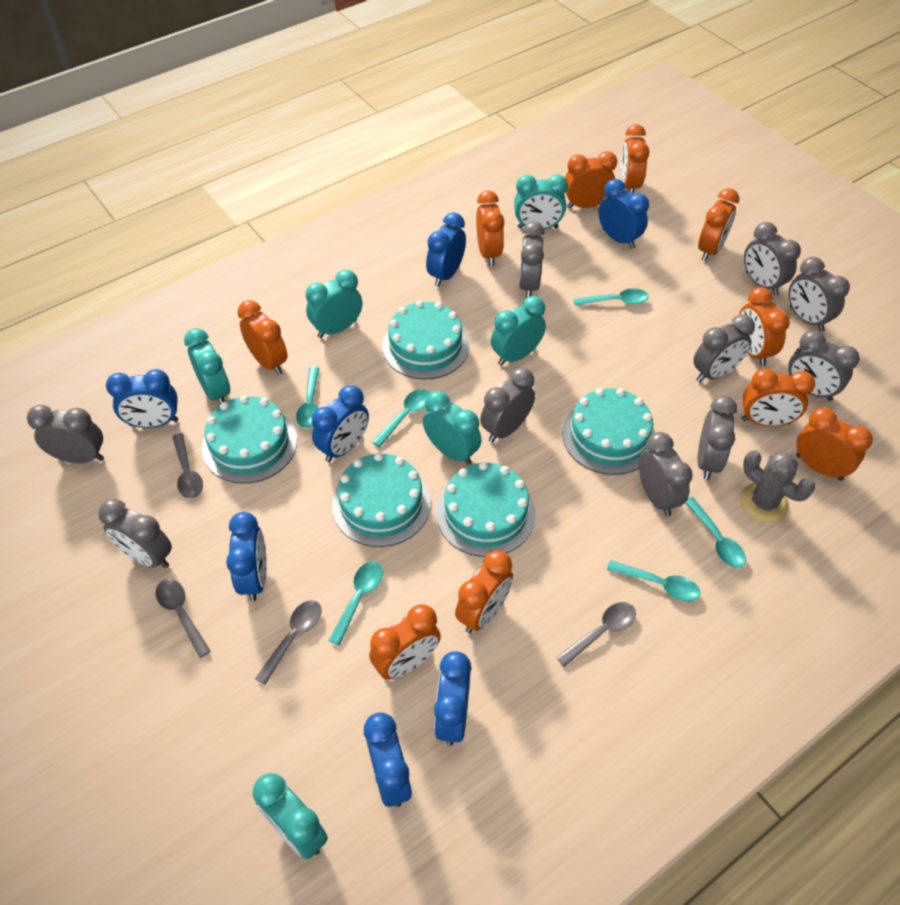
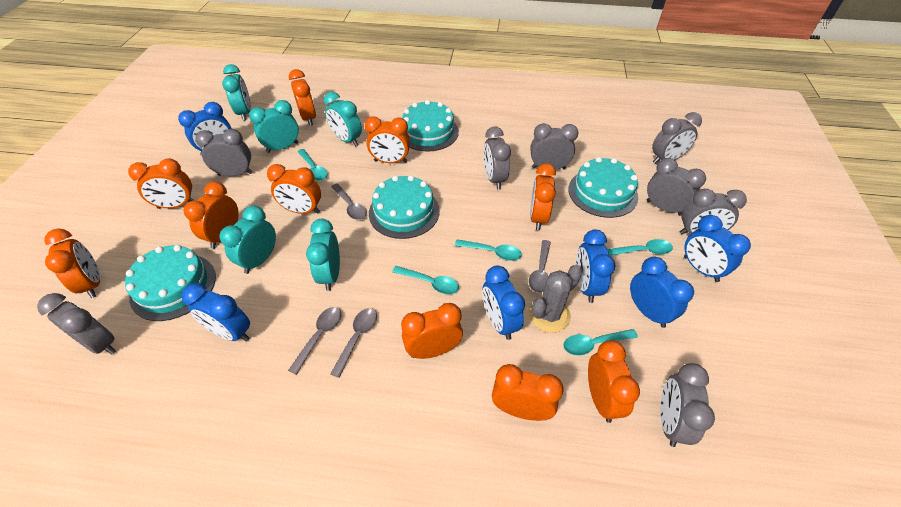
blue clock: [106,369,178,428] [226,512,267,601] [312,385,369,462] [364,712,412,807] [426,213,466,287] [434,651,471,746] [598,179,649,249] = 7 -> [178,102,231,156] [182,283,250,342] [483,265,525,340] [576,229,615,303] [630,257,694,328] [684,215,751,282] = 6
grey clock: [27,405,104,463] [98,499,172,568] [480,368,535,443] [519,222,545,298] [639,432,693,516] [693,315,755,382] [697,396,737,480] [744,222,801,296] [788,257,850,332] [788,330,860,401] = 10 -> [37,293,116,354] [196,129,253,176] [483,126,511,190] [530,123,578,170] [646,158,706,216] [652,112,702,164] [660,363,715,447] [680,189,747,234] = 8
turquoise cake: [202,395,297,484] [332,452,431,547] [382,300,469,379] [436,462,536,557] [562,388,655,475] = 5 -> [125,245,216,321] [369,175,440,239] [402,100,459,152] [568,157,638,218] = 4
turquoise clock: [184,328,230,404] [253,773,328,860] [306,270,362,338] [423,391,481,465] [491,296,546,366] [514,174,568,229] = 6 -> [219,206,276,274] [222,64,251,121] [249,100,299,153] [306,219,340,291] [324,91,362,146] = 5
turquoise spoon: [296,367,319,428] [329,561,383,645] [372,389,430,447] [574,288,649,305] [607,560,700,602] [685,497,746,568] = 6 -> [298,149,328,181] [392,266,459,294] [455,239,522,261] [563,329,638,356] [607,239,673,256] = 5

